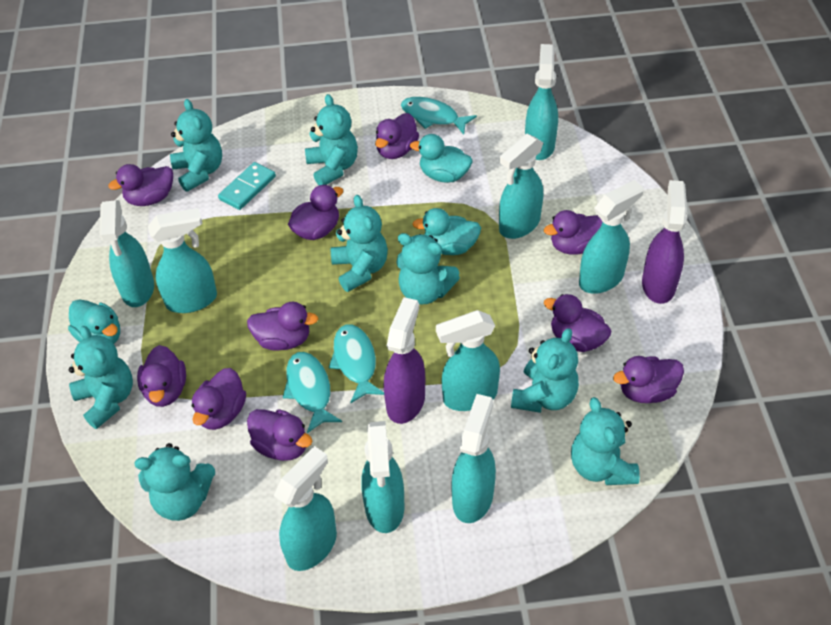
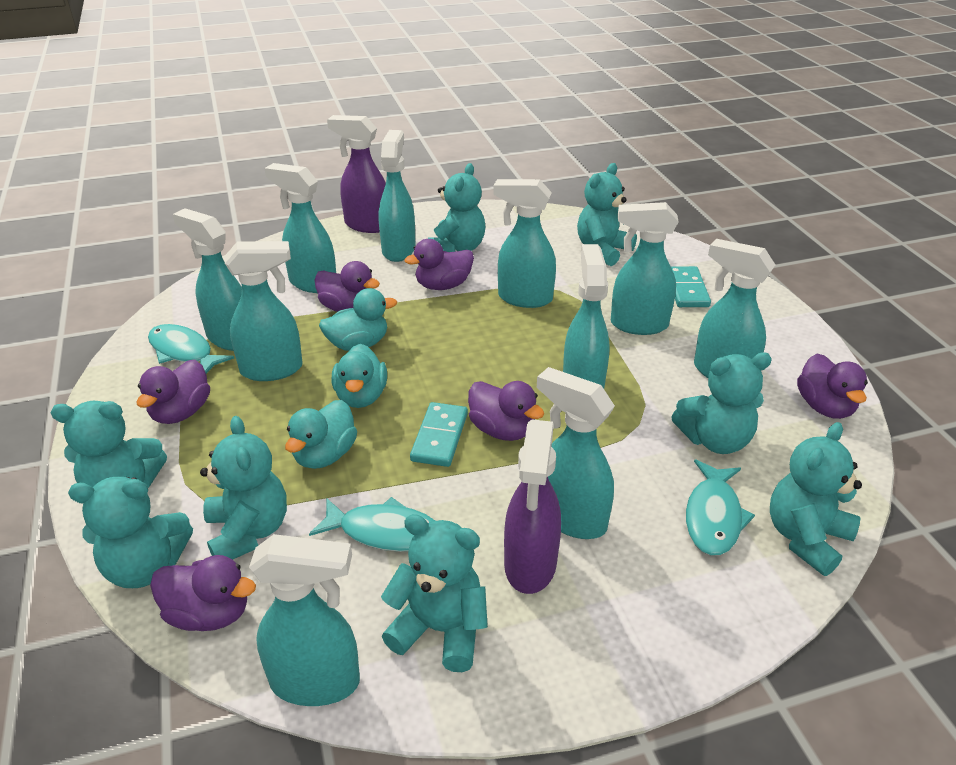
purple duck: [108,164,173,206] [137,345,186,407] [192,368,246,430] [247,302,318,351] [247,409,312,461] [288,185,343,240] [375,113,419,159] [544,210,602,255] [544,294,611,352] [613,356,684,403] = 10 -> [137,359,210,424] [150,555,256,631] [314,261,380,312] [404,239,474,290] [468,381,544,441] [797,353,868,419] = 6
turquoise domino: [218,162,276,210] = 1 -> [410,402,468,467] [671,266,711,307] = 2
turquoise spray bottle: [100,200,154,307] [148,208,217,313] [274,446,337,571] [361,421,404,533] [436,310,500,411] [451,394,496,523] [499,134,543,239] [525,44,558,160] [579,180,644,294] = 9 -> [173,208,242,351] [225,241,303,381] [249,534,360,706] [264,163,336,293] [379,130,415,262] [494,179,556,308] [537,367,615,539] [563,244,610,389] [611,202,678,335] [694,239,776,378] = 10

